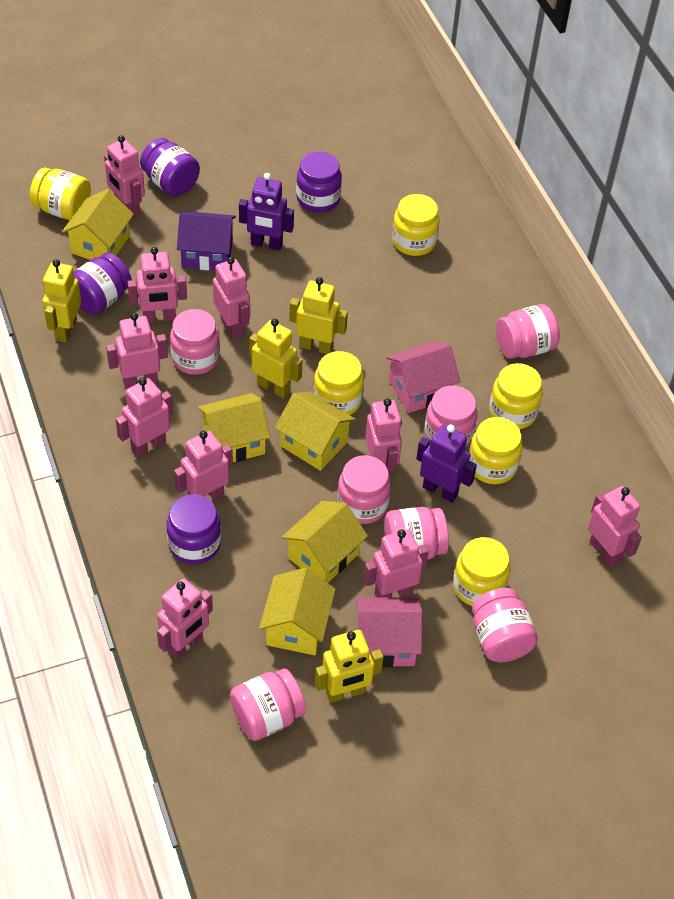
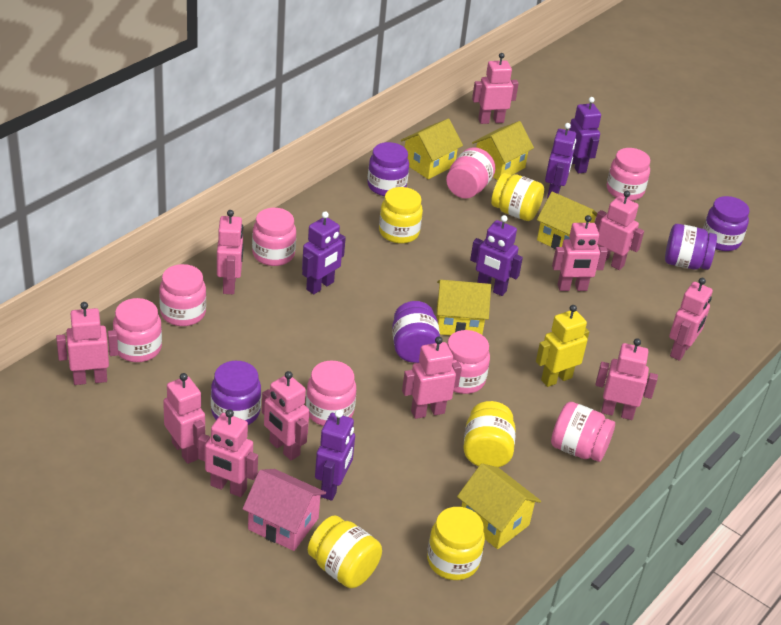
pink house: [356,597,423,667] [386,341,461,413] = 2 -> [243,469,326,551] = 1
pink jar: [170,309,220,375] [230,669,306,741] [337,455,391,524] [384,507,449,560] [425,385,477,448] [472,588,538,662] [496,304,560,359] = 7 -> [113,298,162,362] [159,264,206,326] [252,208,296,266] [306,361,356,426] [446,147,496,199] [447,330,490,394] [551,402,615,462] [607,148,650,201] = 8
pink robot: [104,135,145,218] [106,312,168,390] [116,378,173,458] [127,247,187,323] [157,578,213,660] [174,431,233,500] [213,257,250,340] [363,529,429,597] [365,398,402,478] [588,486,642,567] = 10 -> [56,302,118,385] [163,373,205,464] [198,409,258,497] [217,210,244,294] [262,371,309,460] [402,337,462,419] [472,53,519,124] [552,215,608,291] [595,191,644,270] [595,338,658,420] [669,278,713,361] = 11
purple house: [177,211,236,270] = 1 -> none = 0
purple jar: [74,253,132,315] [140,138,200,196] [167,494,221,564] [296,151,342,213] = 4 -> [211,361,261,425] [367,142,409,196] [392,301,440,363] [665,224,717,270] [703,196,750,251] = 5
purple robot: [239,173,294,251] [416,424,477,503] = 2 -> [302,211,346,294] [315,410,355,501] [470,215,523,296] [545,123,576,199] [569,97,601,173] = 5
yellow jar: [30,167,91,220] [313,351,364,415] [392,194,440,256] [453,537,511,606] [469,417,522,484] [489,363,543,429] = 6 -> [308,515,382,588] [379,187,423,244] [427,507,485,580] [463,401,516,468] [491,173,544,221] = 5
yellow robot: [42,259,81,343] [249,319,303,399] [289,277,348,354] [315,630,384,703] = 4 -> [536,305,589,387] = 1

